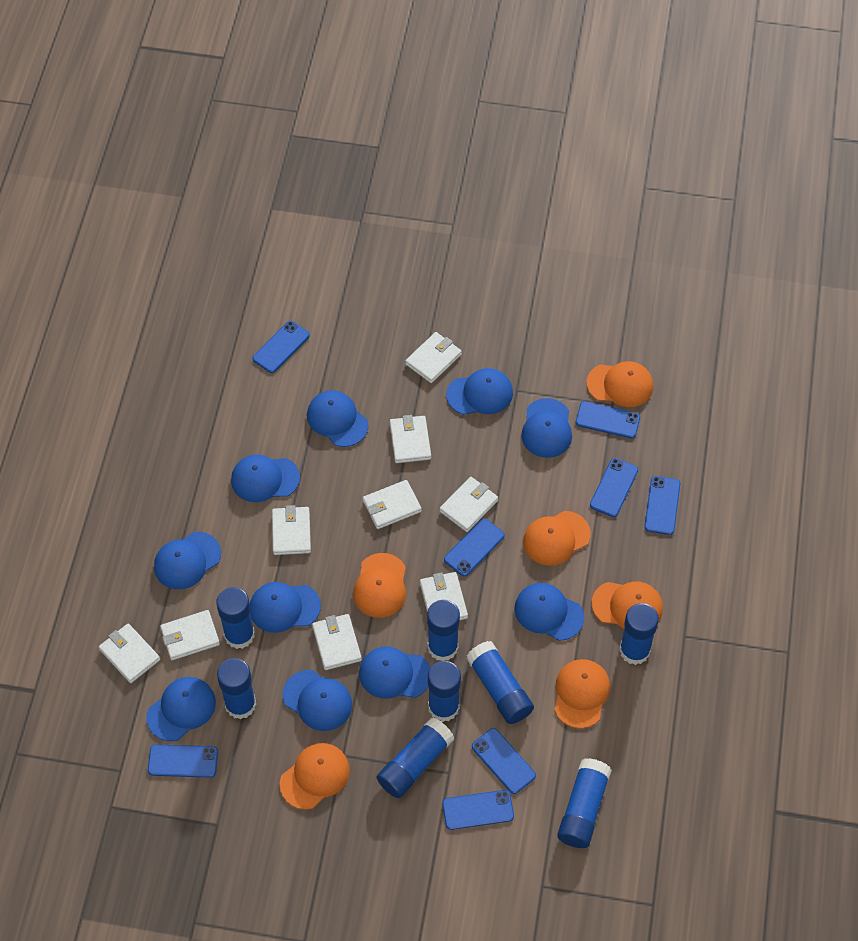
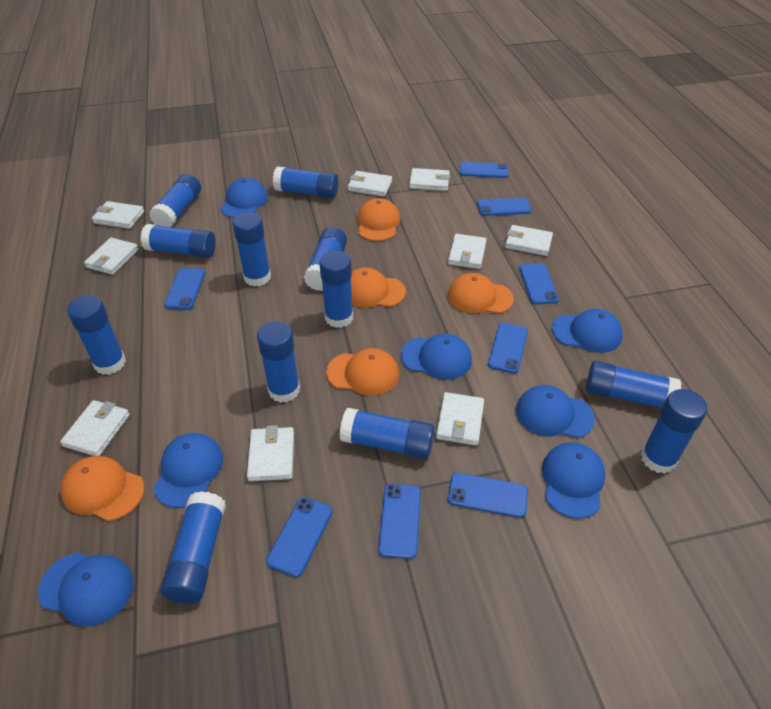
blue cap: [146,677,216,741] [154,532,221,589] [231,454,300,502] [250,582,321,633] [283,670,352,731] [307,390,369,447] [359,647,431,699] [446,368,513,415] [514,583,584,641] [521,398,572,458] = 10 -> [38,553,134,627] [153,433,223,508] [220,178,268,218] [401,333,472,380] [516,385,595,438] [542,442,605,519] [552,309,623,353] = 7
blue glue stick: [216,587,255,649] [217,658,256,719] [377,717,455,798] [427,600,460,661] [428,661,461,722] [466,641,534,724] [557,758,612,848] [619,603,659,665] = 8 -> [67,295,126,375] [140,224,216,258] [149,174,201,227] [160,491,226,604] [232,212,271,286] [257,321,300,403] [273,166,338,198] [304,227,347,291] [319,251,353,328] [340,408,435,459] [586,361,681,409] [641,389,708,474] = 12
orange cap: [280,743,350,810] [353,553,406,618] [523,511,591,566] [554,659,610,729] [586,361,653,407] [592,581,663,628] = 6 -> [60,456,144,521] [326,348,399,396] [351,268,406,307] [357,198,400,241] [448,273,514,313] = 5

